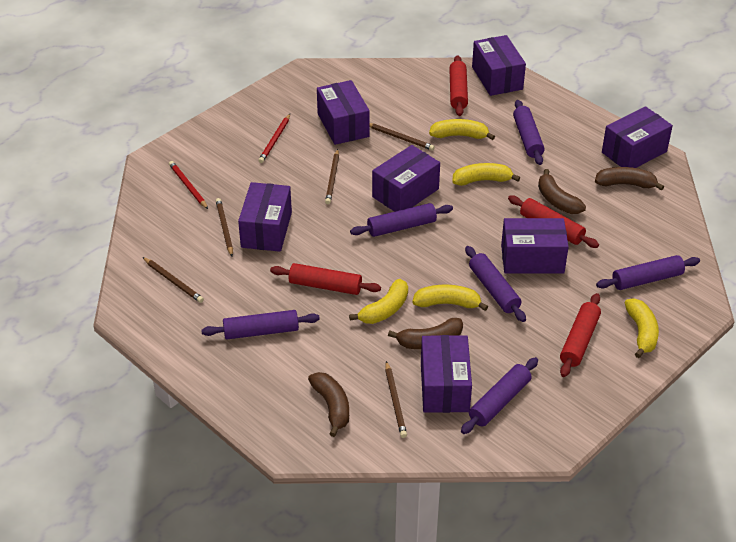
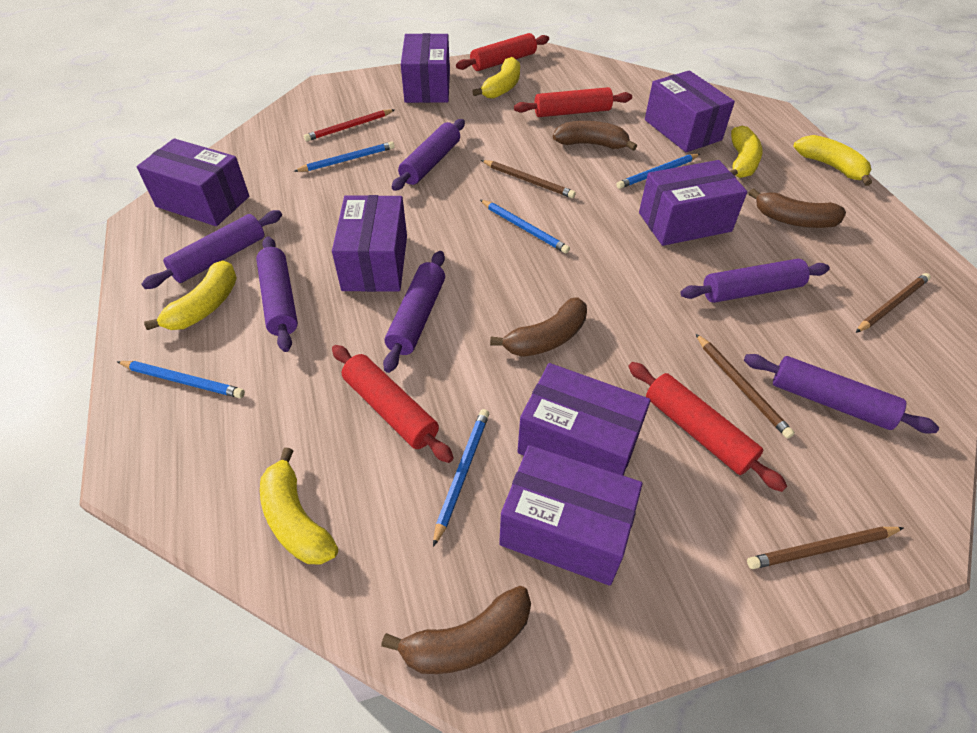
blue pencil: none = 0 -> [116,361,245,398] [293,141,395,172] [433,409,489,547] [480,200,570,254] [616,154,700,189] = 5
brown pencil: [143,257,204,303] [216,198,233,257] [325,149,339,204] [370,123,435,151] [385,361,407,438] = 5 -> [481,160,576,198] [695,333,795,439] [747,527,903,569] [856,273,931,333] = 4
red pencil: [169,161,208,209] [258,114,290,163] = 2 -> [304,109,395,141] = 1

